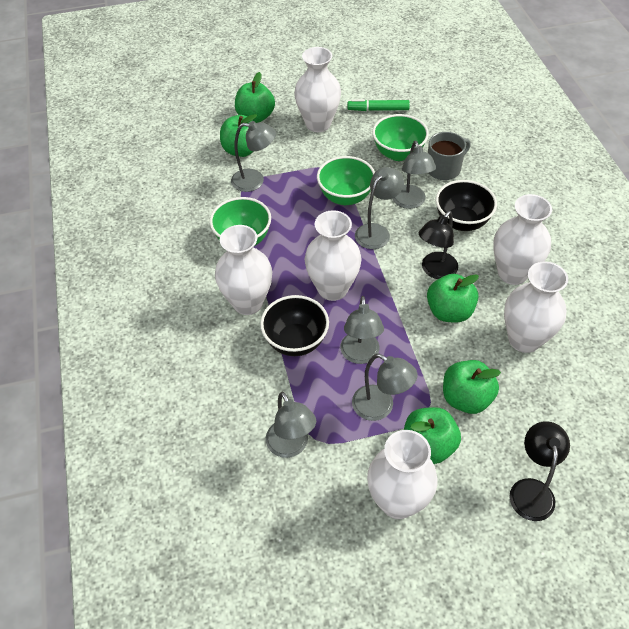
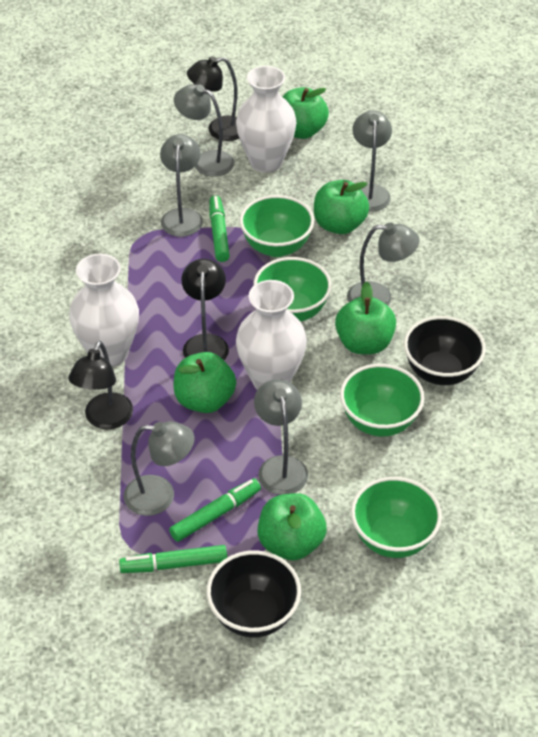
black lamp: [419,211,458,279] [510,421,570,521] = 2 -> [68,341,133,429] [181,259,229,360] [187,56,239,141] = 3
green bowl: [210,197,271,246] [317,156,375,205] [372,114,429,161] = 3 -> [240,195,314,257] [253,257,332,322] [340,364,424,437] [351,477,442,558] = 4
green marker: [347,99,410,111] = 1 -> [119,545,227,573] [169,478,261,542] [210,196,230,262] = 3
grey mug: [428,132,471,180] = 1 -> none = 0
white vase: [215,225,272,315] [294,47,341,132] [305,210,361,301] [367,430,438,519] [493,194,552,285] [504,262,568,353] = 6 -> [69,254,139,367] [236,66,297,173] [236,280,307,390] = 3

